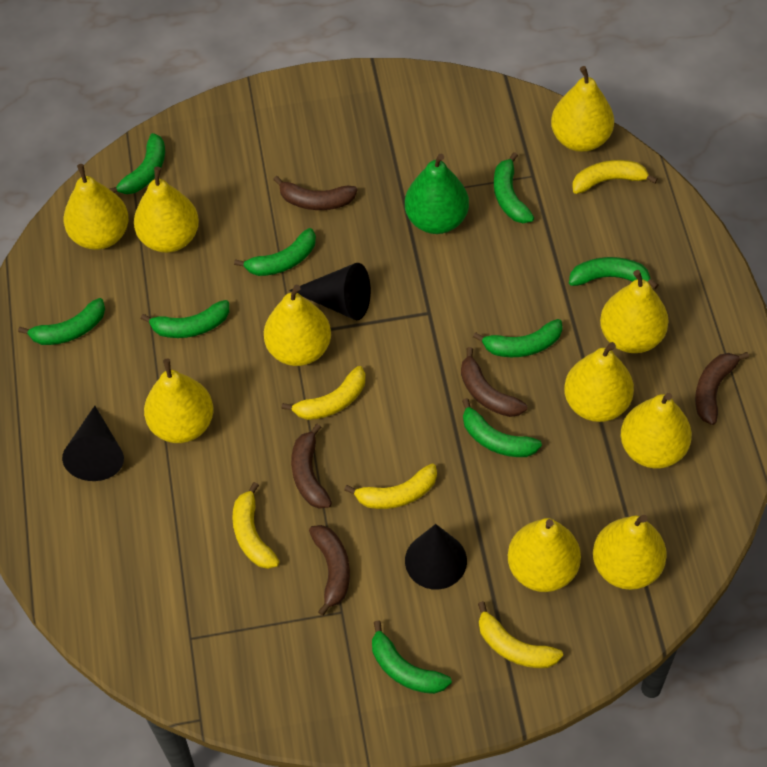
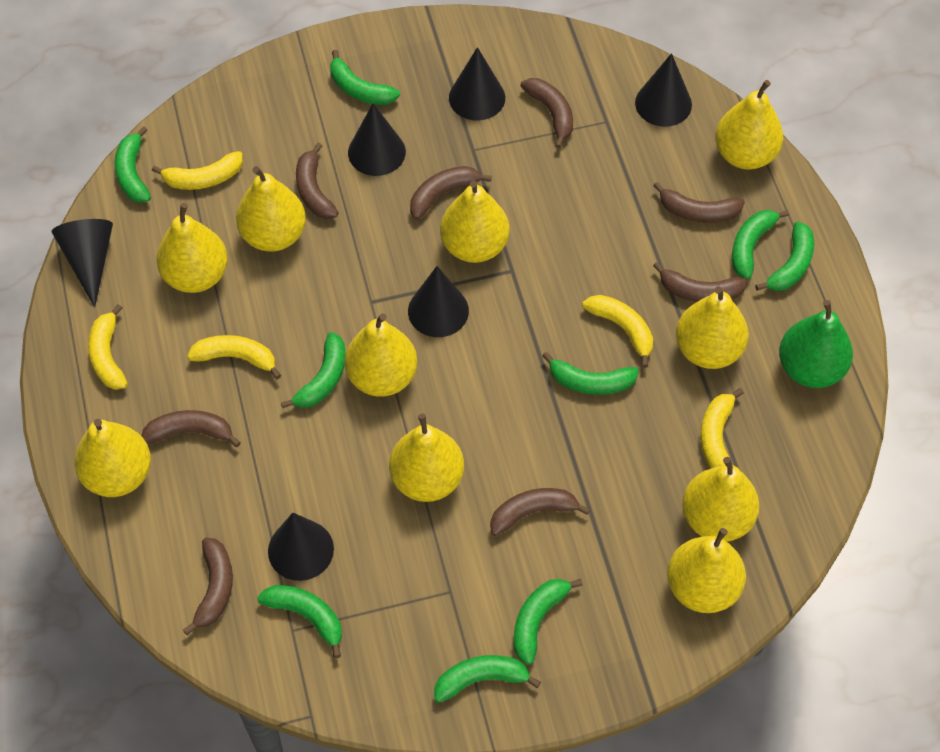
black cone: [62,406,124,481] [289,263,371,320] [405,524,467,590] = 3 -> [52,219,113,308] [268,513,334,581] [348,103,406,176] [408,266,469,337] [449,47,505,120] [635,53,692,127] = 6
brown banana: [273,176,357,210] [291,424,332,509] [309,525,350,616] [461,347,527,417] [695,352,749,425] = 5 -> [142,410,241,447] [183,537,233,635] [296,143,339,219] [410,166,492,220] [490,488,590,536] [520,78,573,149] [653,182,745,223] [653,262,747,302] = 8

